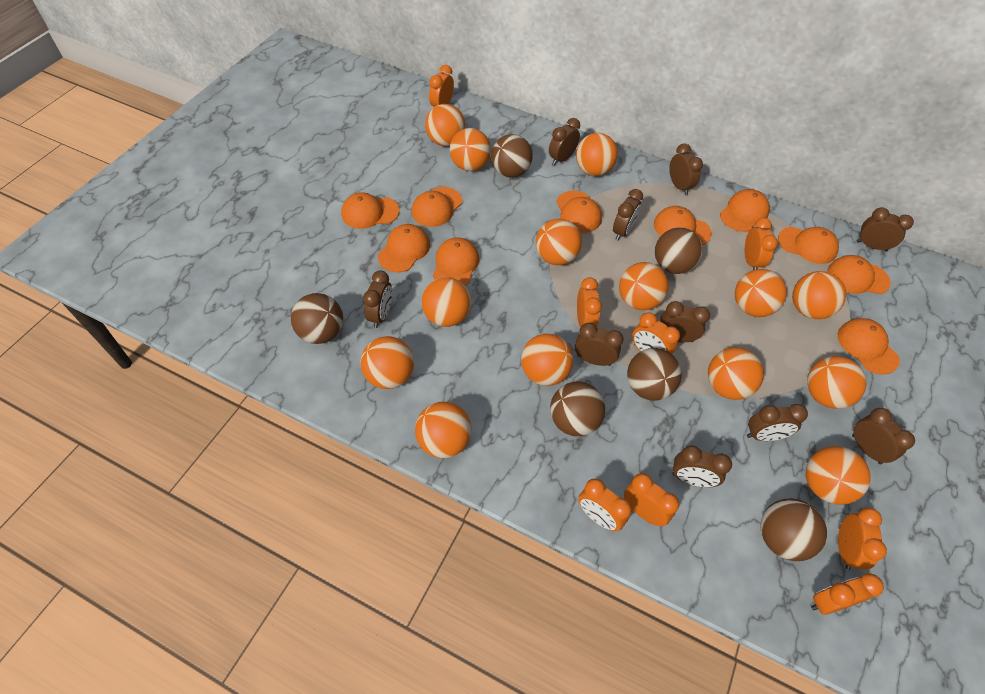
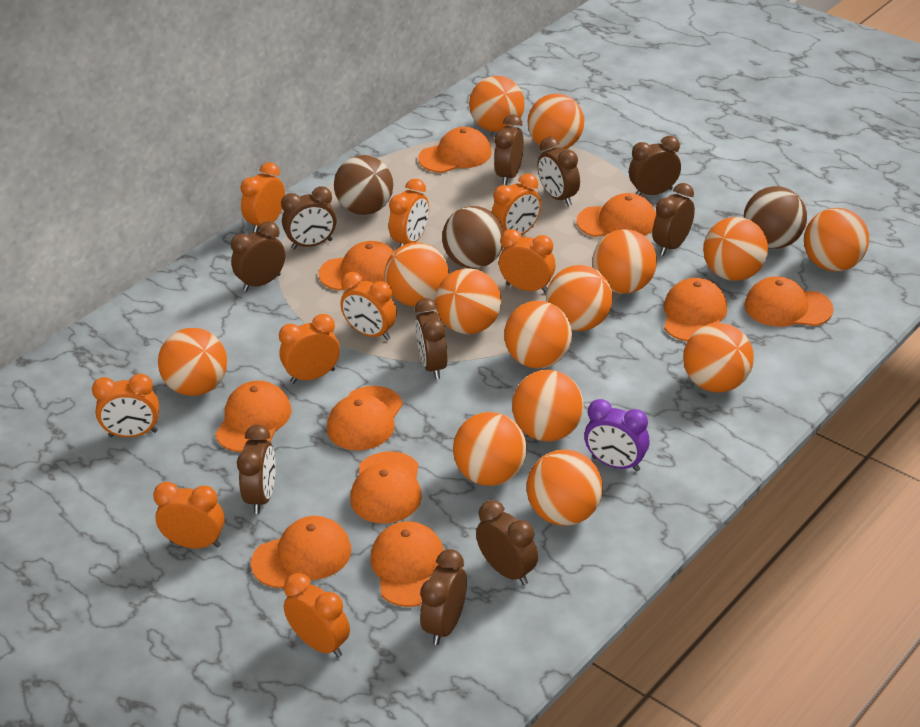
brown ball: [291,293,343,344] [491,134,533,178] [550,382,605,436] [627,348,682,401] [655,227,703,274] [760,498,827,561] = 6 -> [334,155,393,215] [442,206,504,269] [744,186,807,249] = 3
orange clock: [429,65,454,107] [577,277,602,328] [578,478,632,531] [624,473,679,526] [632,312,680,354] [745,218,778,270] [811,573,884,615] [838,508,887,570] = 8 -> [92,374,159,437] [153,482,225,549] [241,162,285,233] [279,314,340,384] [284,573,350,658] [340,272,397,340] [389,179,429,247] [492,173,541,235] [499,229,556,293] = 9
purple clock: none = 0 -> [584,399,650,472] = 1

